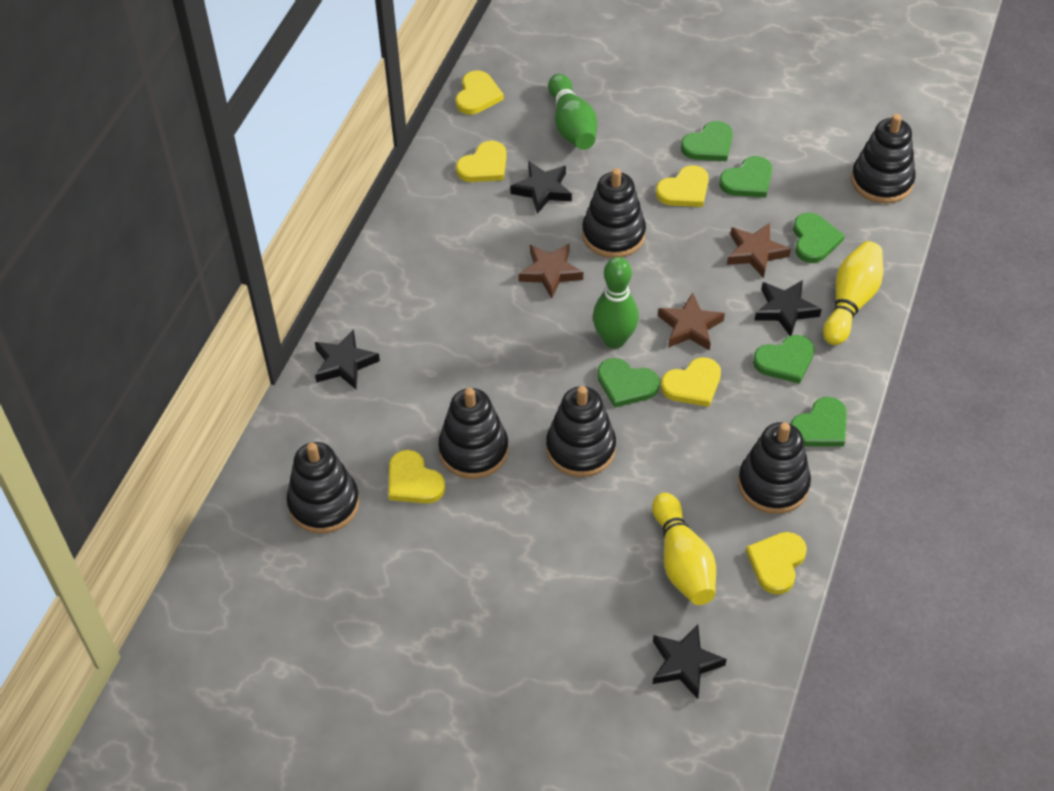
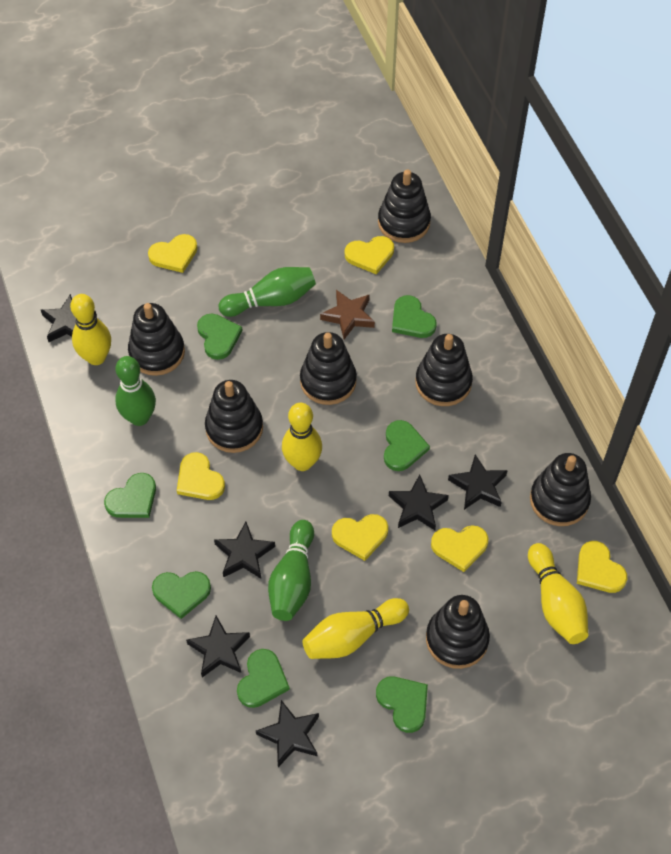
black stacking toy: [286,442,359,534] [438,388,509,479] [546,386,616,477] [582,168,646,258] [738,422,811,514] [851,114,915,204] = 6 -> [128,303,185,376] [205,380,263,453] [300,332,357,405] [378,170,431,243] [415,334,473,406] [426,595,490,669] [530,453,591,526] = 7
black star: [315,329,380,389] [510,161,572,214] [653,624,727,699] [755,280,822,336] = 4 -> [41,294,97,342] [186,616,250,677] [214,522,275,579] [256,700,319,767] [389,475,449,530] [448,454,508,510] = 6
brown star: [518,244,583,299] [658,292,725,351] [727,223,791,278] = 3 -> [320,290,375,339] = 1
green bowling pin: [548,74,597,150] [593,257,639,349] = 2 -> [115,356,156,426] [219,267,316,317] [268,520,314,621] = 3
green heart: [597,358,660,408] [681,121,733,161] [719,156,772,198] [753,335,814,384] [791,397,847,447] [793,213,845,263] = 6 -> [104,473,156,518] [152,571,211,619] [197,313,243,360] [237,649,290,708] [376,676,428,733] [384,420,430,471] [392,295,436,338] = 7
yellow bowling pin: [652,493,716,605] [823,241,883,345] = 2 -> [70,294,111,365] [282,403,322,471] [302,598,409,659] [528,543,588,644] = 4

